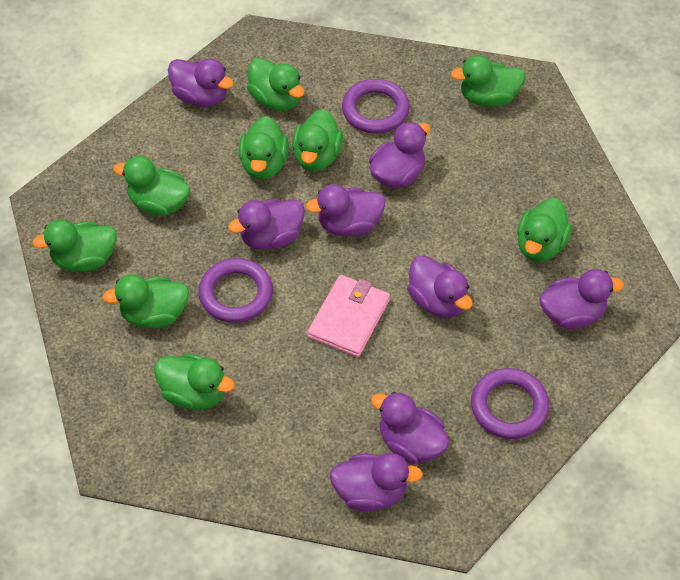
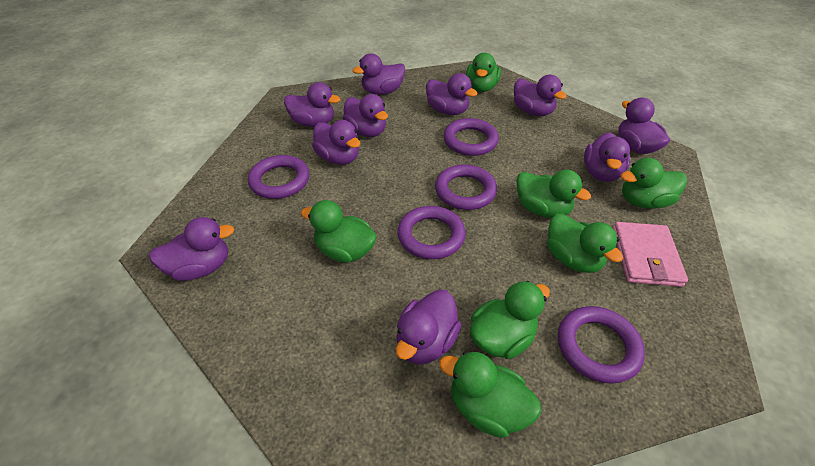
green duck: [32,219,117,271] [102,274,189,328] [113,156,191,216] [154,353,234,410] [238,116,289,179] [247,57,304,111] [292,109,343,171] [451,55,525,107] [517,198,572,262] = 9 -> [301,200,377,262] [439,351,541,438] [466,53,501,92] [470,281,550,359] [516,169,591,218] [547,213,623,273] [621,158,687,209] = 7
purple duck: [168,58,234,107] [228,199,305,250] [306,184,385,236] [330,453,423,511] [369,121,430,188] [371,392,450,464] [407,255,472,318] [539,269,624,329] = 8 -> [149,217,234,281] [284,82,340,127] [312,120,360,165] [343,94,388,137] [353,53,405,95] [396,290,461,364] [426,73,477,115] [514,75,567,116] [584,132,630,182] [618,98,670,154] = 10
purple ring: [198,258,273,323] [342,79,410,134] [471,368,549,439] = 3 -> [248,155,309,199] [397,206,466,259] [435,164,497,210] [443,118,499,156] [558,306,645,384] = 5

